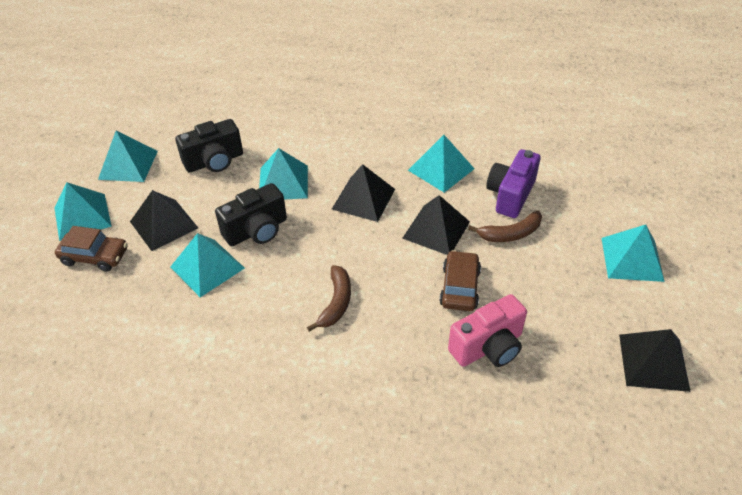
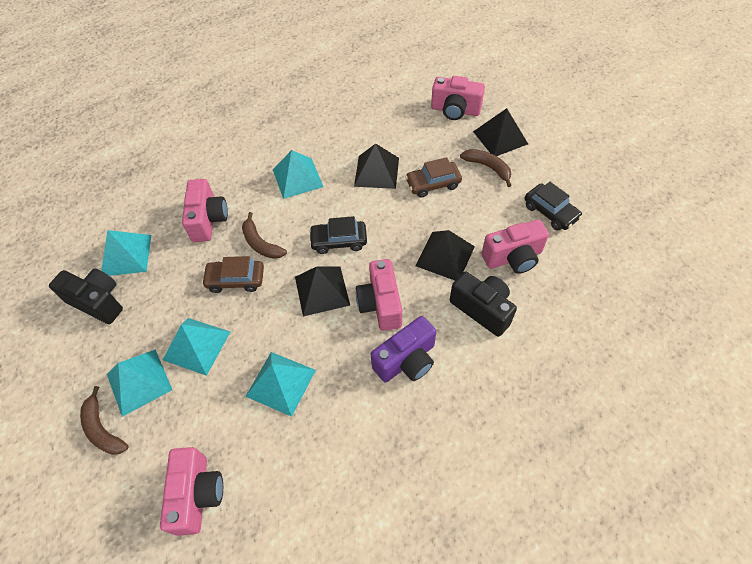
black car: none = 0 -> [309,216,367,254] [525,182,582,231] = 2
brown banana: [307,265,351,332] [468,211,542,242] = 2 -> [80,386,129,455] [242,212,287,259] [460,149,511,187] = 3
pink camera: [448,294,527,367] = 1 -> [160,447,223,536] [182,179,228,242] [356,259,402,331] [431,76,485,120] [481,220,549,274] = 5
turquoise pyramid: [54,182,112,241] [98,131,158,182] [170,233,245,297] [259,148,308,200] [408,135,475,193] [601,225,665,282] = 6 -> [101,230,151,276] [107,349,172,417] [163,318,230,376] [245,352,316,417] [273,150,323,199] = 5

